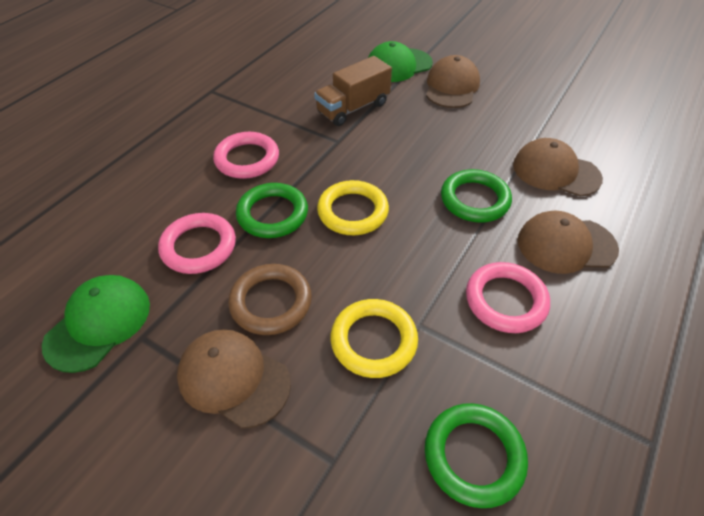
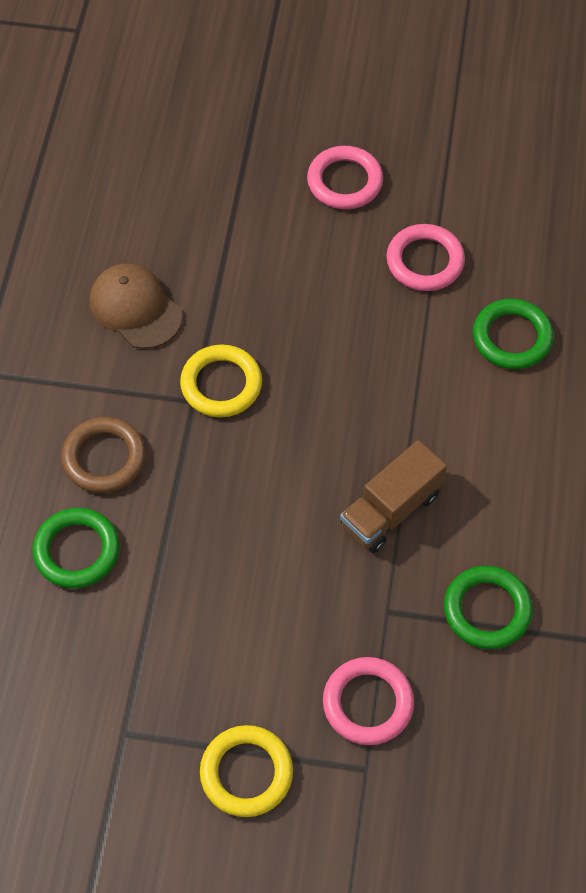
brown cap: [177,329,291,429] [426,55,480,108] [513,138,603,196] [518,211,619,274] = 4 -> [90,263,183,349] = 1
green cap: [42,275,150,373] [368,41,433,82] = 2 -> none = 0

